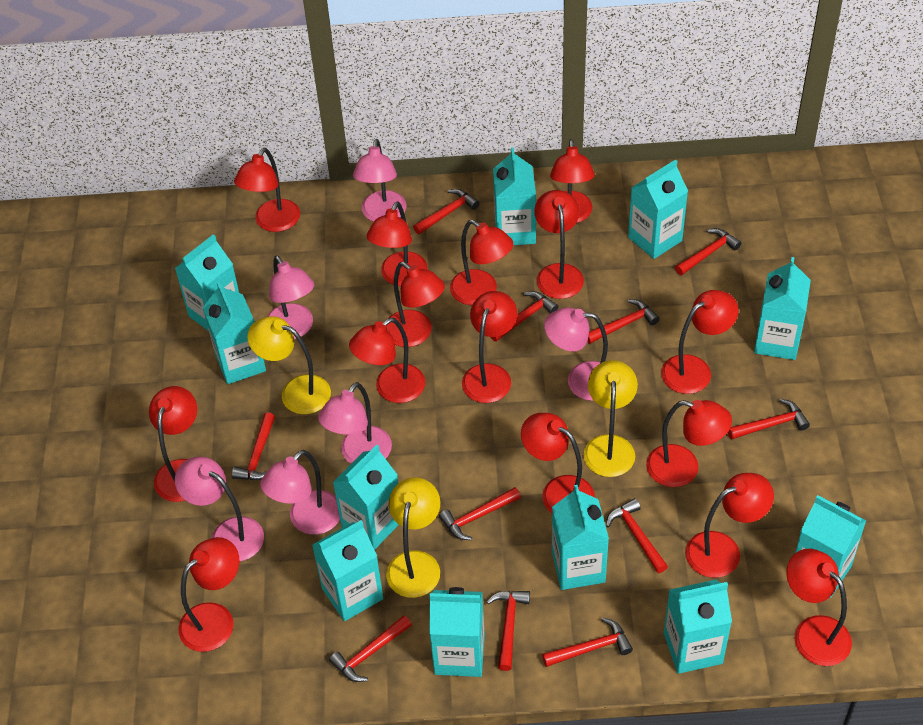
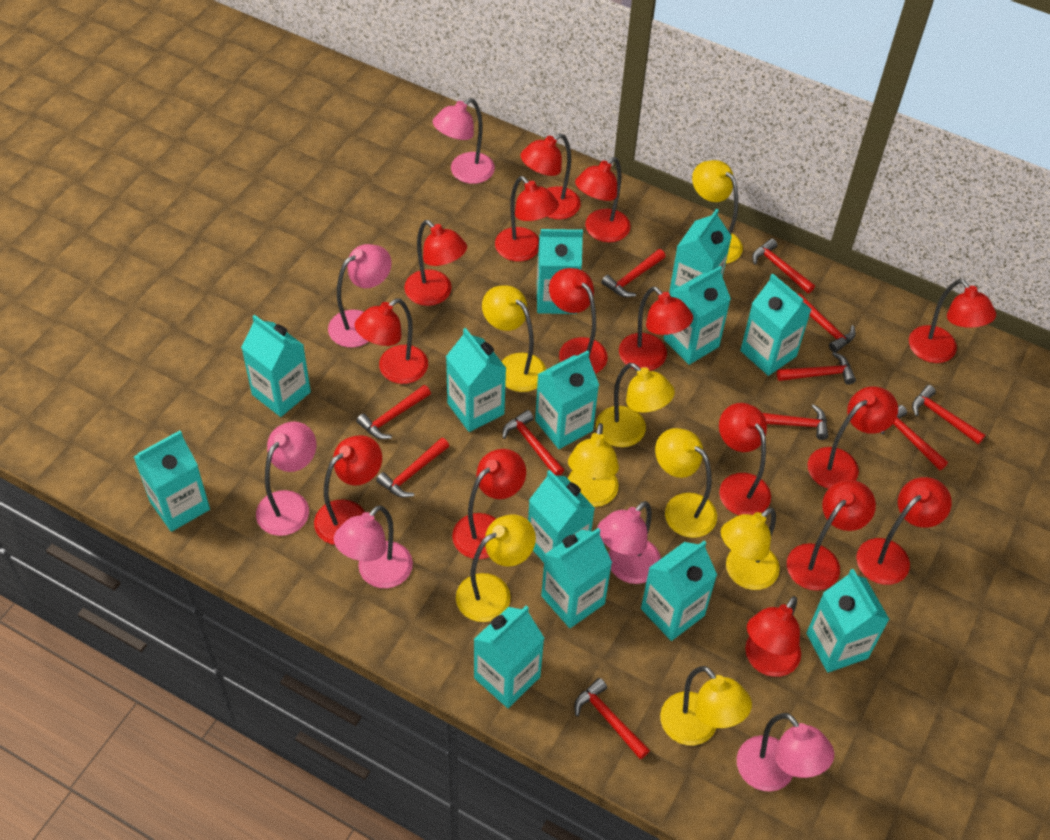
turquoise carton: [175,234,239,331] [203,282,266,384] [312,520,383,621] [332,444,399,550] [429,587,485,677] [493,147,536,245] [552,485,609,590] [628,159,688,259] [664,580,732,674] [754,257,811,360] [795,495,866,598] = 11 -> [134,431,210,532] [241,315,311,417] [446,328,506,432] [474,606,544,708] [528,470,595,562] [535,350,599,449] [537,229,583,314] [541,528,612,628] [641,541,717,641] [663,266,731,365] [669,209,732,296] [740,274,812,376] [806,569,890,673] = 13
yellow lamp: [247,316,331,414] [386,477,440,598] [584,360,638,477] = 3 -> [456,514,536,622] [482,286,546,392] [568,423,619,507] [596,363,675,447] [655,428,717,538] [660,666,752,745] [692,160,743,264] [721,508,780,590] = 8

